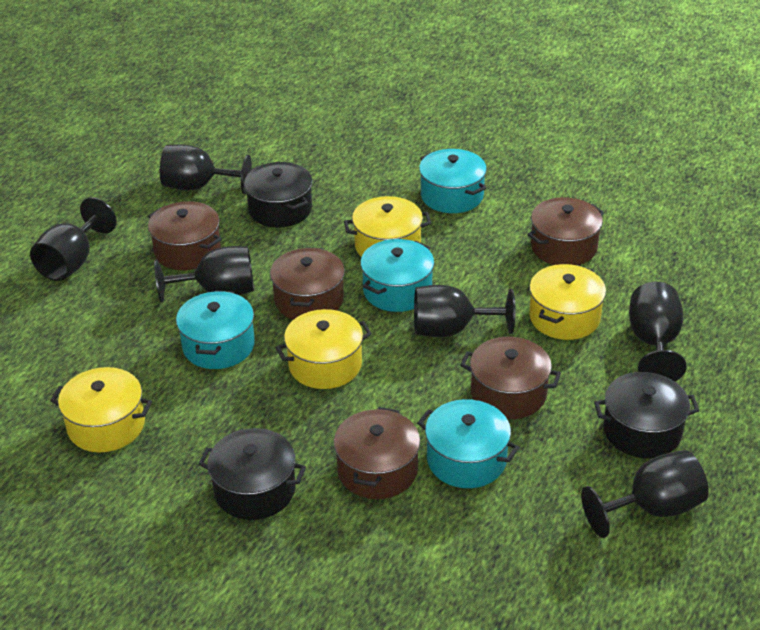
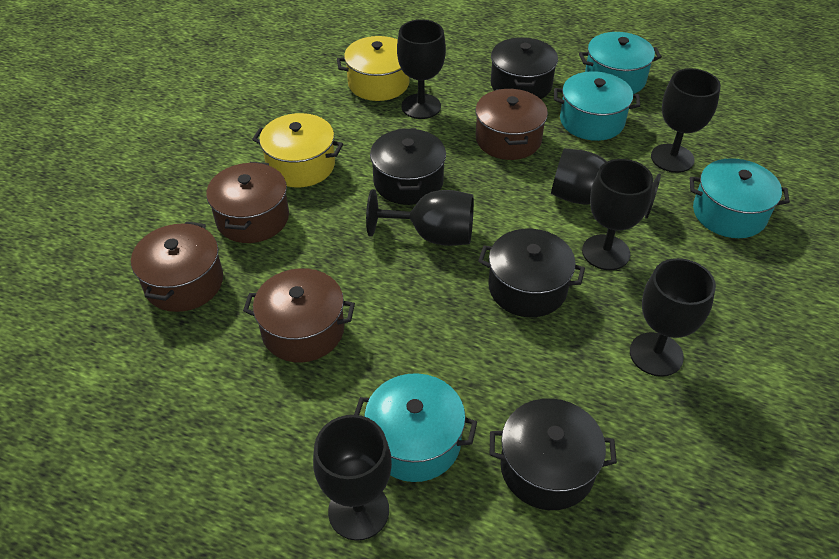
black goblet: [30,197,117,281] [154,246,254,302] [160,144,252,194] [414,285,515,337] [581,450,709,538] [629,282,687,381] = 6 -> [313,415,392,541] [366,189,474,246] [397,19,446,119] [551,148,661,219] [582,159,653,270] [630,258,716,377] [651,68,721,173] = 7
black pot: [198,428,306,520] [244,162,312,228] [594,372,700,458] = 3 -> [370,128,446,205] [478,229,585,317] [490,398,617,510] [491,37,558,99] = 4
brown pot: [148,201,222,271] [270,247,345,320] [334,407,420,499] [460,337,561,419] [527,197,605,265] = 5 -> [131,221,223,312] [206,162,289,243] [243,268,355,363] [475,89,548,160] = 4
yellow pot: [50,367,152,452] [275,309,372,389] [344,196,431,257] [529,264,606,340] = 4 -> [252,113,343,187] [337,36,410,101] = 2

